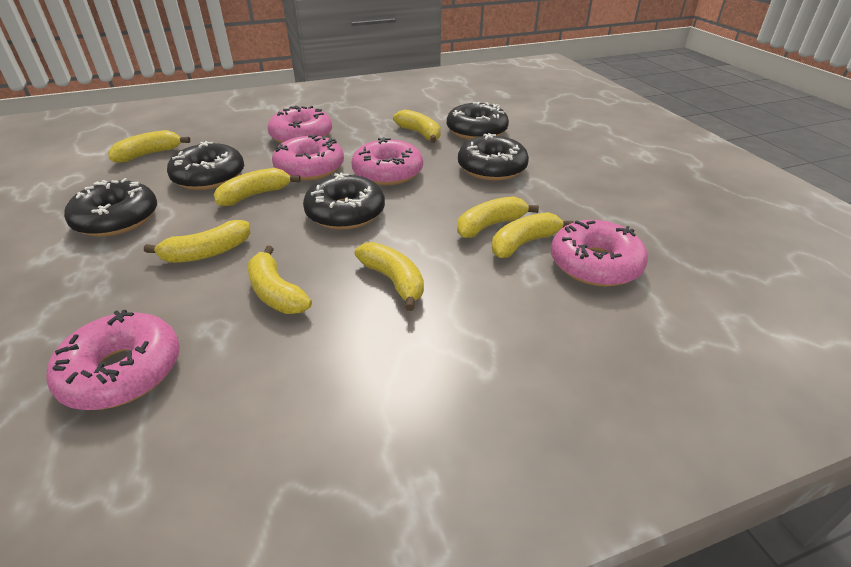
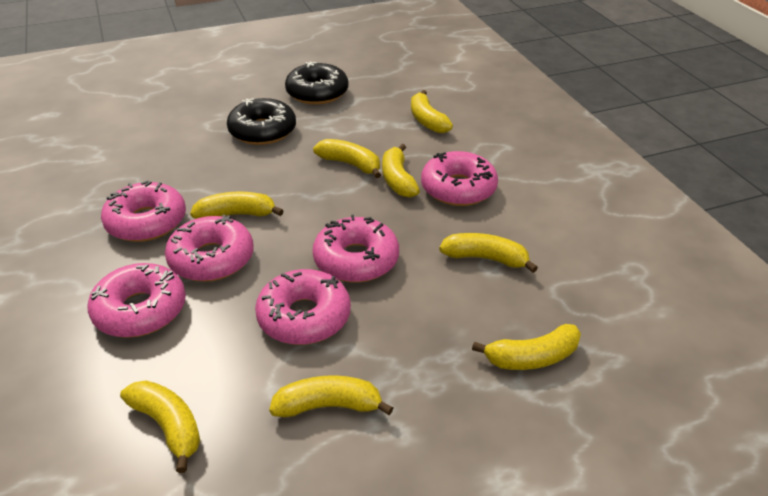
black donut: [64,178,157,237] [167,141,244,190] [303,173,385,230] [447,102,509,140] [458,133,529,181] = 5 -> [227,98,296,145] [285,61,348,105] = 2
pink donut: [46,310,180,410] [268,106,332,143] [272,135,344,181] [351,137,423,185] [551,220,648,287] = 5 -> [87,263,186,338] [101,180,186,242] [165,215,254,282] [255,269,351,345] [312,215,399,283] [421,151,498,206] = 6

